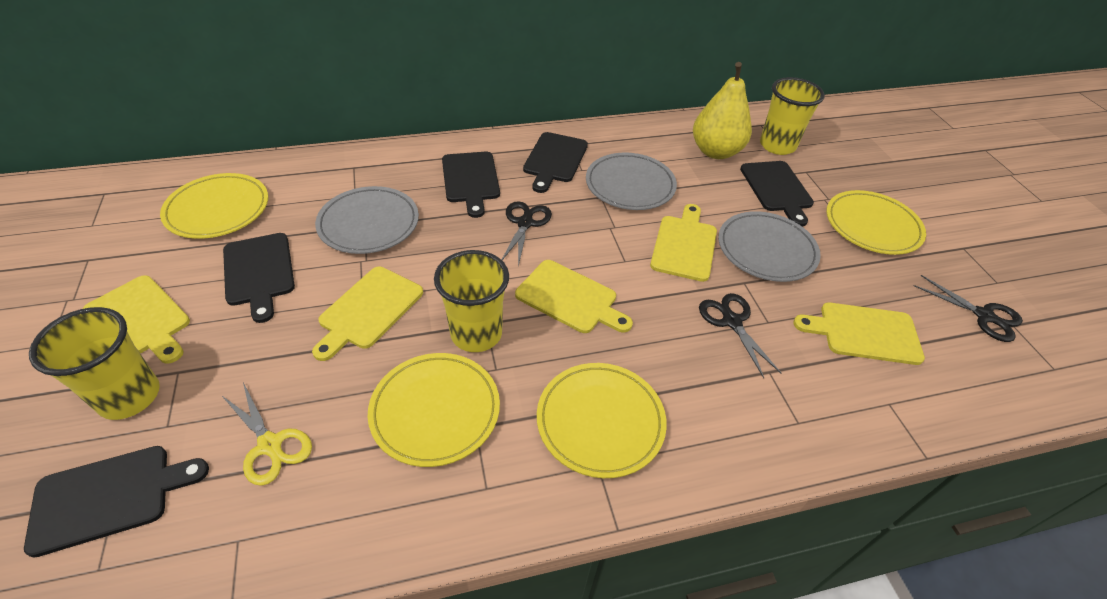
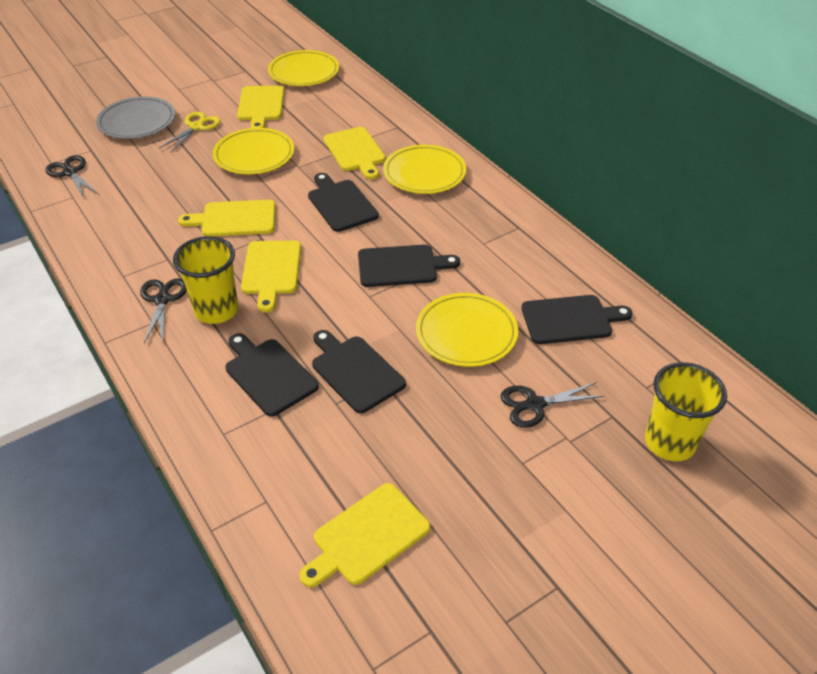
grey plate: [315,186,419,254] [586,153,677,210] [718,211,821,282] = 3 -> [96,97,175,139] = 1
yellow cup: [29,307,160,420] [434,250,509,352] [760,77,825,155] = 3 -> [173,236,238,324] [645,362,727,461] = 2
yellow pear: [693,62,752,159] = 1 -> none = 0

